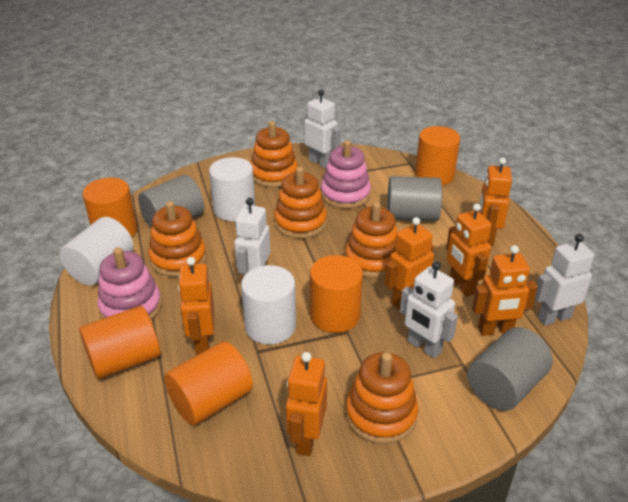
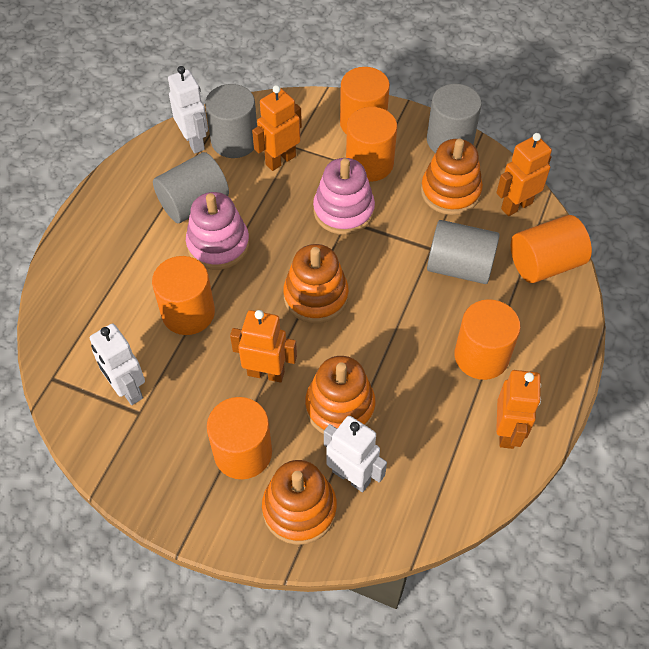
grey cylinder: [138,175,204,228] [387,176,442,221] [467,327,553,411] = 3 -> [153,152,229,223] [205,84,257,158] [427,84,482,153] [427,220,500,284] = 4
orange cylinder: [79,306,160,379] [82,178,137,238] [164,341,253,425] [310,255,363,333] [415,126,460,185] = 5 -> [152,256,215,335] [207,397,272,479] [340,67,390,135] [346,107,397,182] [454,299,521,380] [511,215,592,283] = 6
orange robot: [178,257,214,355] [286,352,327,456] [384,217,434,310] [446,203,492,297] [472,245,538,336] [479,158,512,246] = 6 -> [230,310,297,383] [252,85,302,171] [496,133,552,216] [496,370,541,449] = 4
orange stacking toy: [148,201,207,277] [251,121,298,187] [274,167,327,239] [345,202,398,278] [345,352,418,444] = 5 -> [262,460,337,545] [283,244,349,323] [305,356,376,434] [421,139,483,215] = 4
white cylinder: [60,217,134,286] [209,157,255,221] [241,265,296,345] = 3 -> none = 0
white robot: [234,198,271,276] [304,89,341,169] [400,261,458,358] [535,234,594,326] = 4 -> [90,323,145,405] [168,66,208,153] [324,416,387,492] = 3

